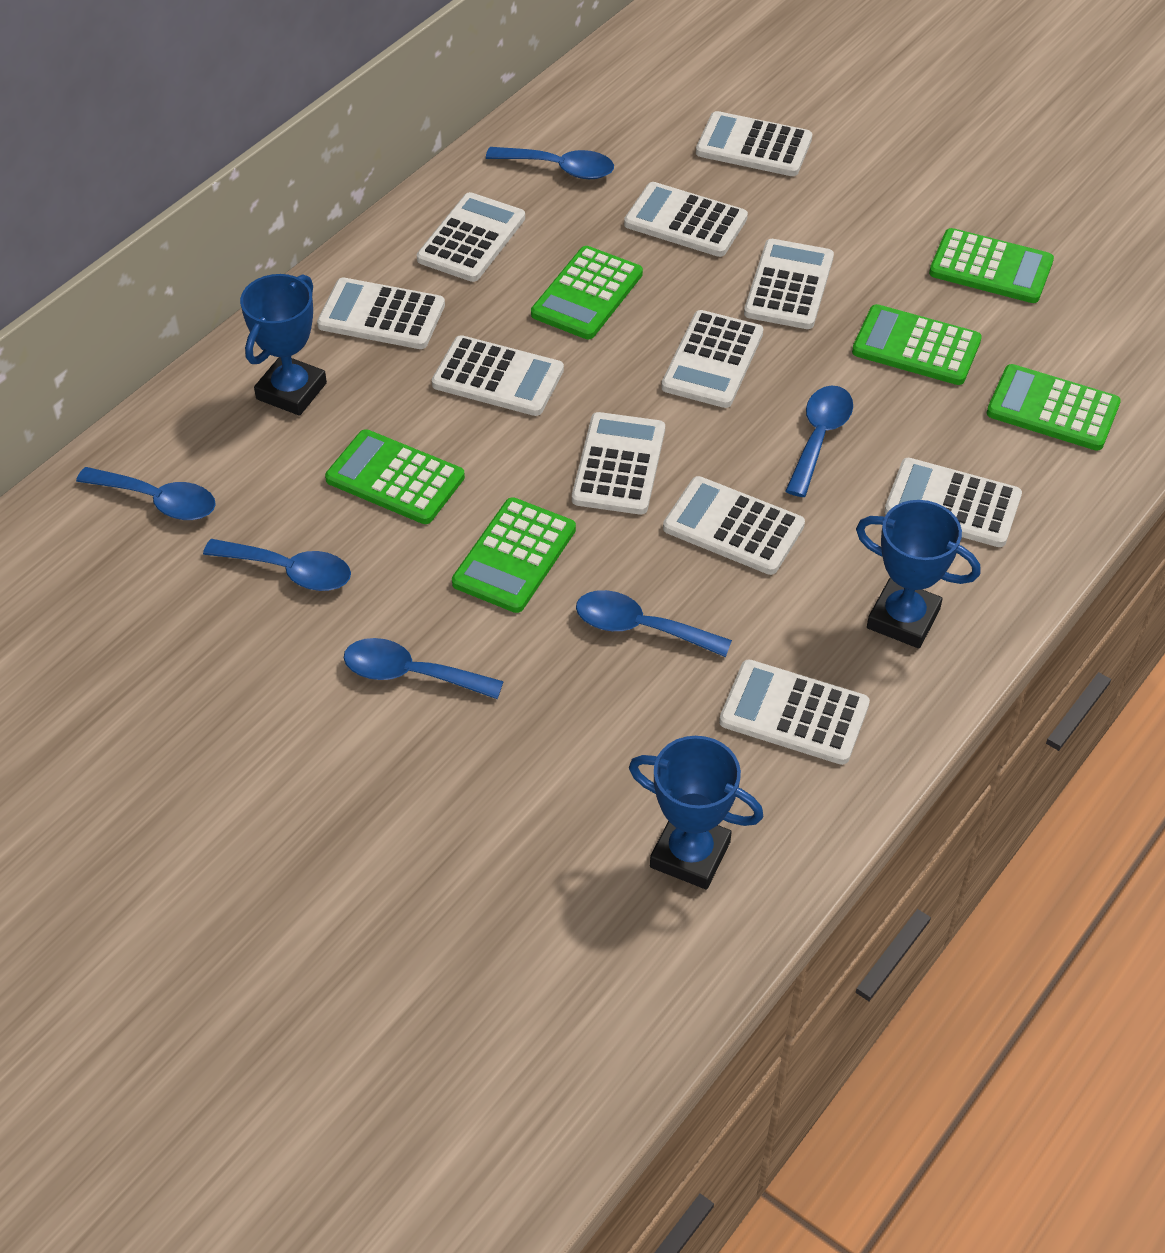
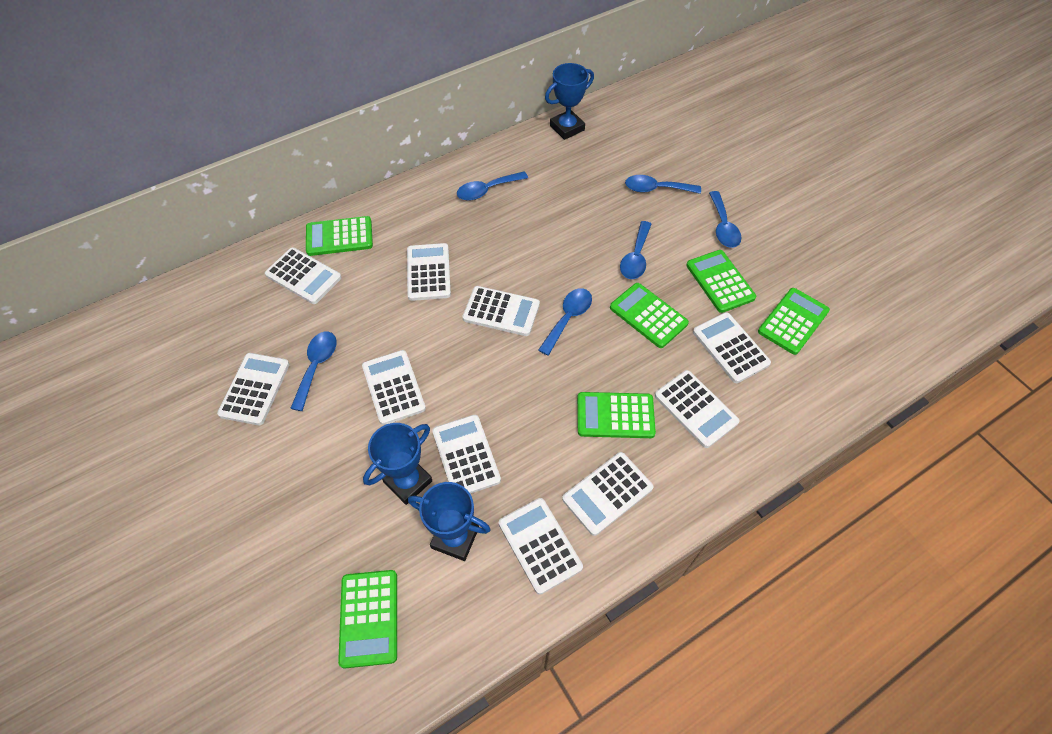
white calculator: [317,277,445,349] [417,192,525,282] [432,335,564,416] [572,412,665,515] [624,182,748,257] [661,310,763,408] [663,476,805,575] [696,111,812,176] [719,659,870,765] [744,239,834,329] [884,458,1022,547] = 11 -> [217,353,290,425] [265,247,342,304] [362,350,426,425] [407,243,451,301] [432,415,501,494] [463,286,540,336] [499,498,583,595] [562,452,653,536] [655,370,740,448] [693,312,771,383] = 10

